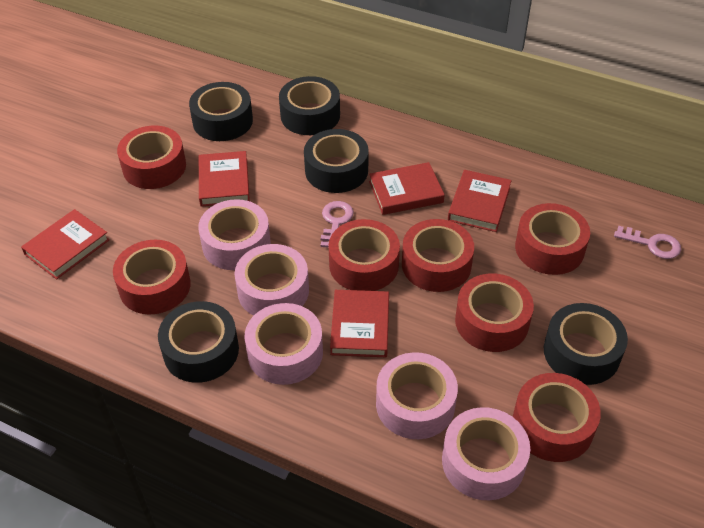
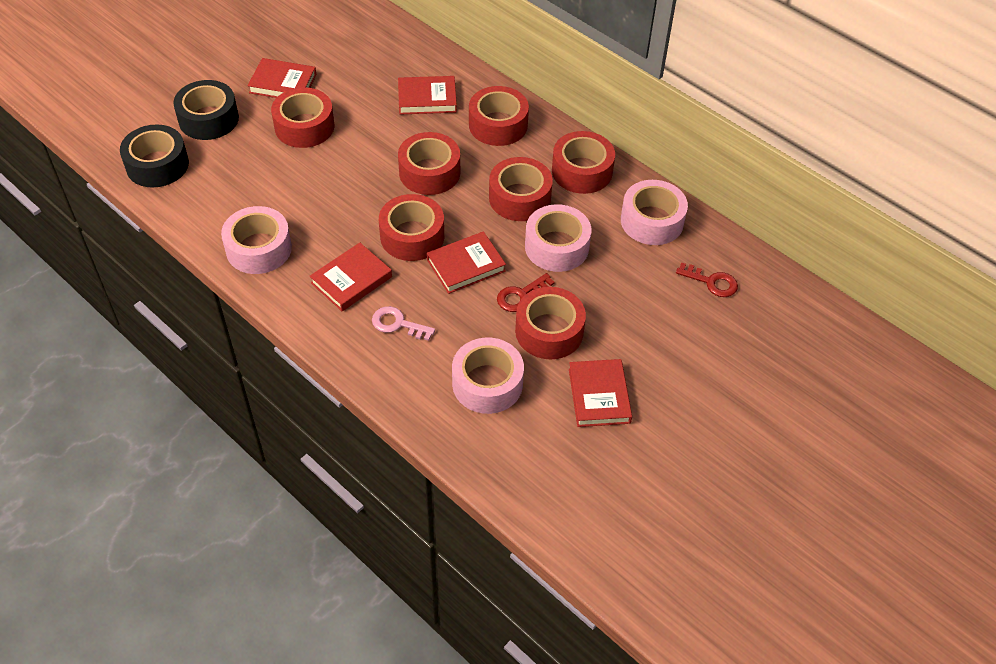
black tape: [158,301,239,383] [189,82,253,141] [279,76,340,135] [304,129,369,193] [544,303,628,385] = 5 -> [120,124,189,187] [173,80,239,140] = 2
pink key: [321,201,354,248] [614,226,681,259] = 2 -> [372,306,435,341] = 1
pink tape: [198,199,271,270] [234,244,309,316] [245,303,323,385] [376,352,458,439] [442,407,530,500] = 5 -> [221,206,292,274] [452,338,524,414] [525,204,592,272] [621,180,688,245] = 4
red key: none = 0 -> [497,273,555,312] [676,263,738,297] = 2

